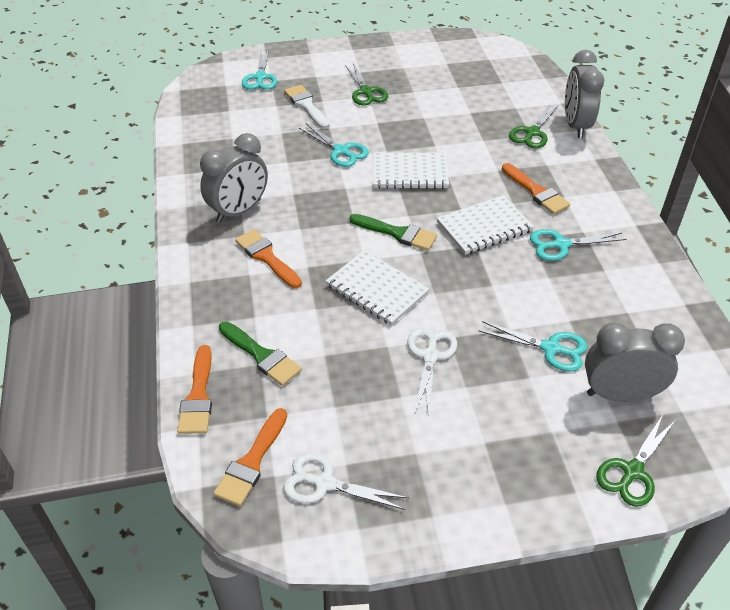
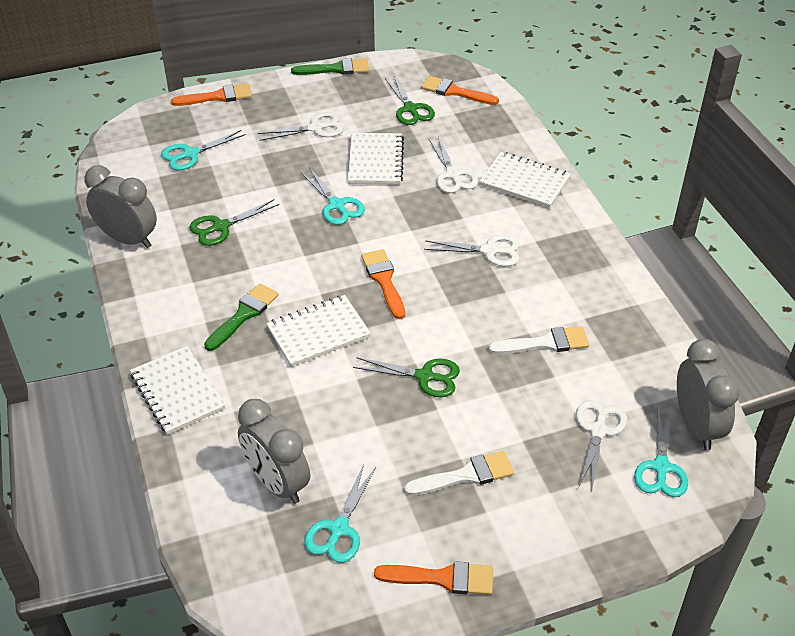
white brush: [284,85,330,129] = 1 -> [404,451,514,495] [488,326,589,354] = 2
white notebook: [326,250,430,326] [373,152,449,189] [437,195,534,255] = 3 -> [130,346,225,435] [266,295,371,367] [348,133,404,185] [479,152,571,208] = 4
white scissors: [284,453,409,510] [408,328,457,415] = 2 -> [258,112,344,141] [424,235,520,266] [429,136,478,193] [576,400,627,488] = 4

